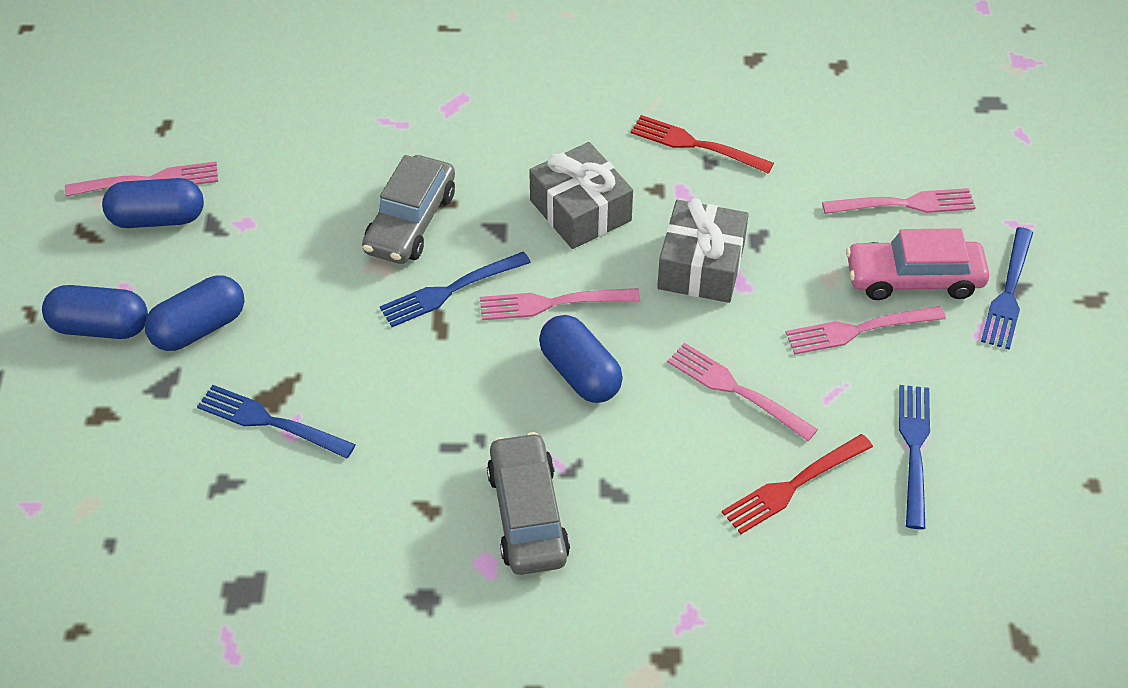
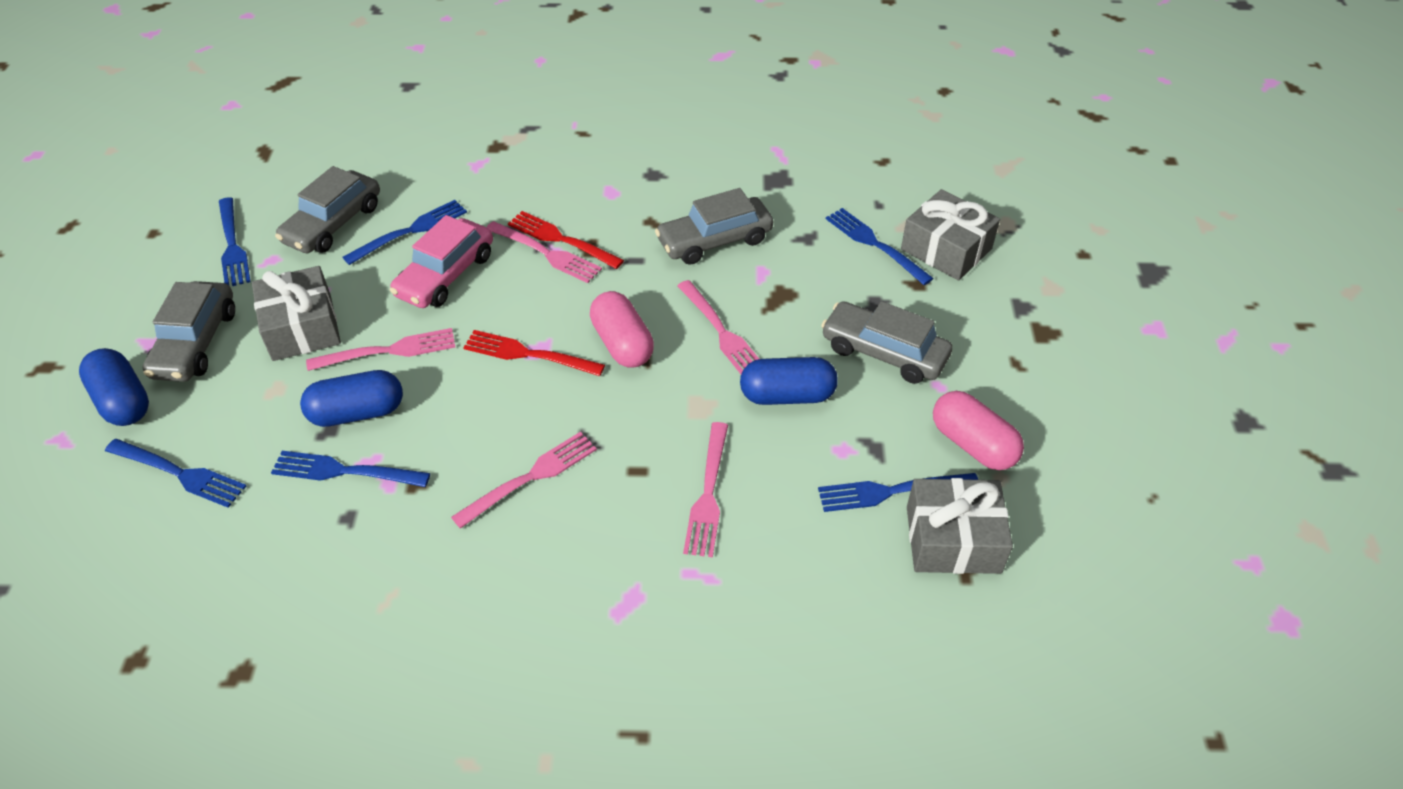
blue capsule: [42,285,148,339] [102,178,204,228] [145,275,245,351] [539,315,623,403] = 4 -> [79,348,149,426] [300,370,403,427] [740,357,838,405] = 3
blue fork: [197,385,356,459] [380,251,531,327] [899,385,930,529] [981,227,1033,350] = 4 -> [105,439,247,508] [219,197,251,286] [271,451,430,487] [343,200,467,265] [818,473,978,512] [826,208,934,285] = 6
grey car: [362,155,455,264] [487,432,570,575] = 2 -> [143,281,235,382] [275,166,380,253] [655,188,773,265] [821,301,952,384] = 4
grey gift: [529,142,633,249] [657,198,749,303] = 2 -> [252,266,341,361] [901,189,1000,280] [907,478,1013,574] = 3
pink capsule: none = 0 -> [590,291,654,368] [933,391,1024,470] = 2

